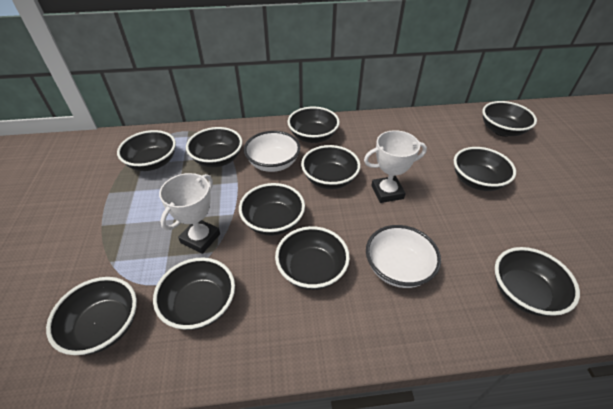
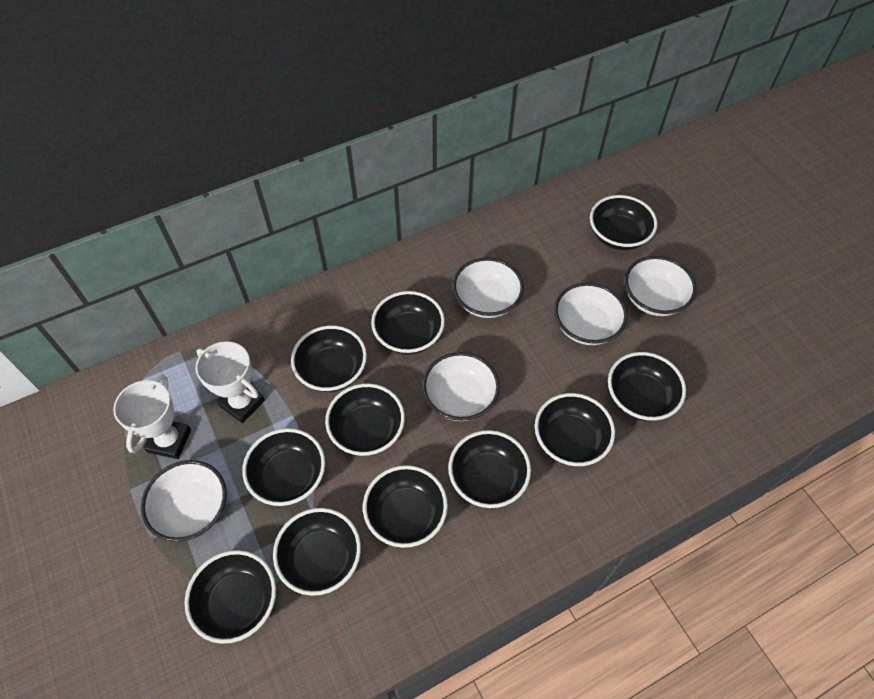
white bowl: [244,131,300,172] [366,225,441,288] = 2 -> [141,460,227,542] [422,352,500,421] [453,257,524,318] [554,282,628,345] [625,256,697,316] = 5

